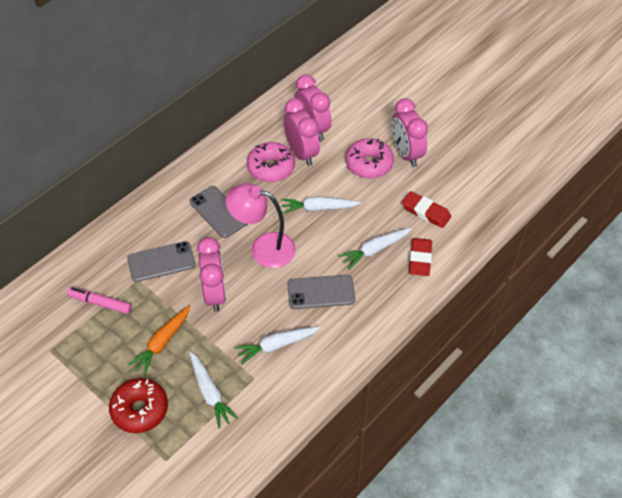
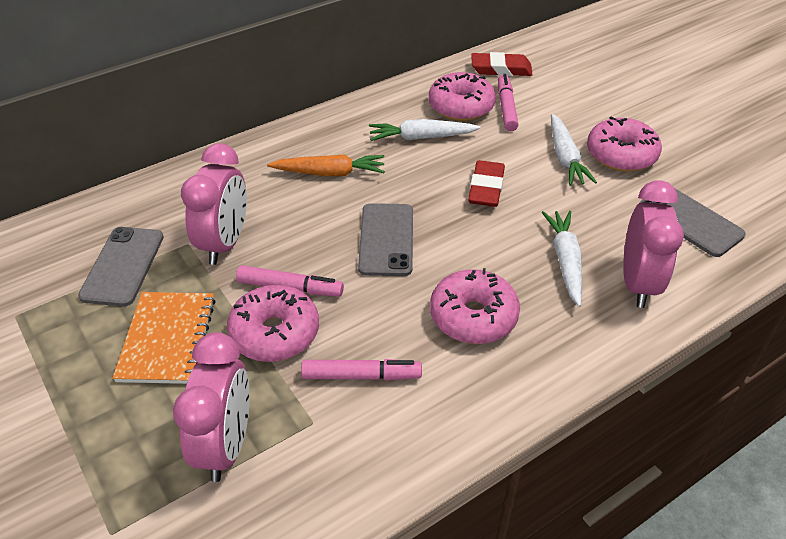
orange notebook: none = 0 -> [113,292,216,384] = 1
pink clock: [197,237,226,312] [284,98,320,166] [295,74,332,141] [392,98,428,167] = 4 -> [173,332,250,482] [181,143,247,265] [623,180,684,308] = 3
pink donut: [247,142,295,182] [346,138,394,179] = 2 -> [227,285,319,362] [429,72,496,121] [430,268,520,344] [587,117,662,172] = 4
pink lamp: [226,183,296,268] = 1 -> none = 0
pink marker: [67,287,132,314] = 1 -> [236,265,344,297] [301,359,422,381] [498,74,518,131] = 3
red donut: [109,378,168,433] = 1 -> none = 0
white carrot: [189,352,239,429] [235,326,321,364] [281,196,361,214] [339,228,412,269] = 4 -> [369,119,481,141] [542,211,582,307] [551,114,597,186] = 3

